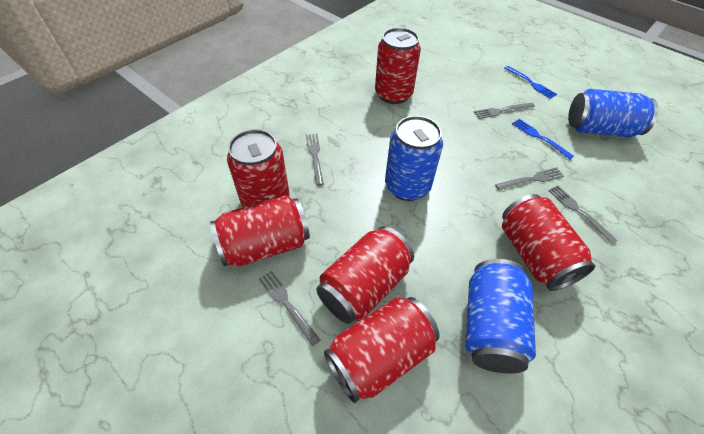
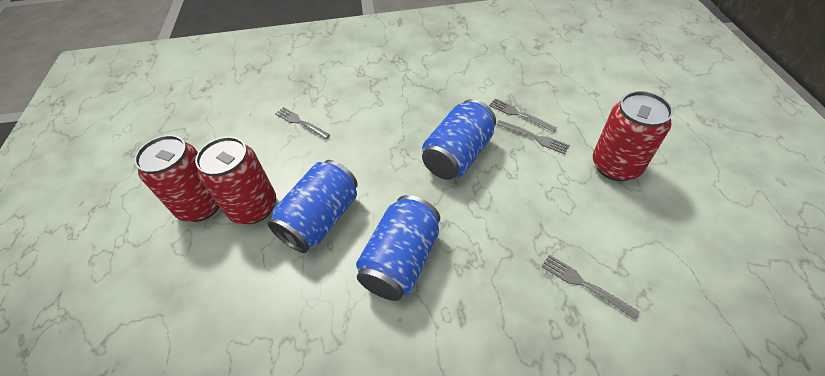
blue fork: [504,66,557,99] [512,119,574,159] = 2 -> none = 0
grey fork: [259,271,320,346] [306,133,324,185] [474,103,535,119] [495,167,564,190] [548,185,617,244] = 5 -> [275,107,330,139] [489,98,557,132] [496,120,570,154] [541,255,639,320] = 4
red can: [210,195,310,267] [227,129,289,207] [316,226,414,324] [324,297,440,403] [375,27,421,104] [502,194,595,291] = 6 -> [134,135,220,222] [195,137,276,224] [593,91,673,181] = 3

